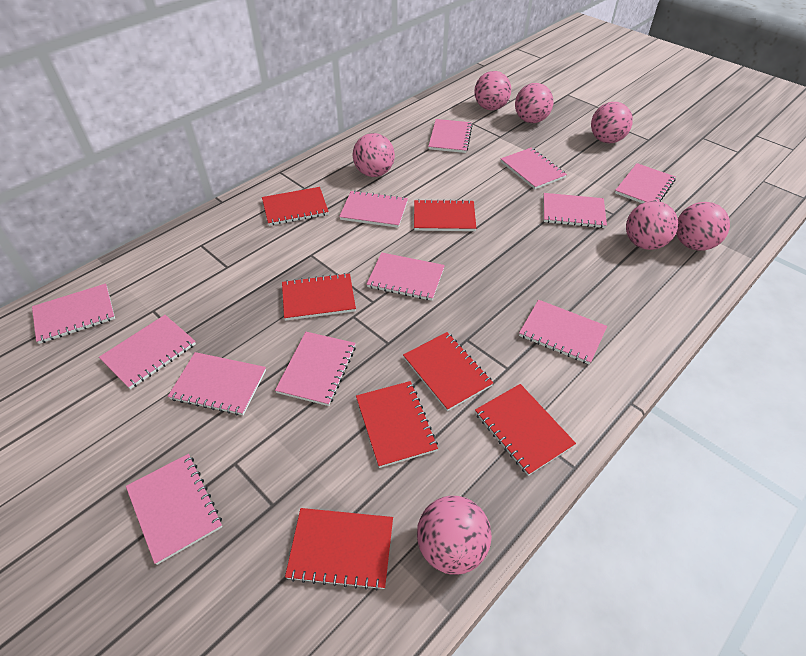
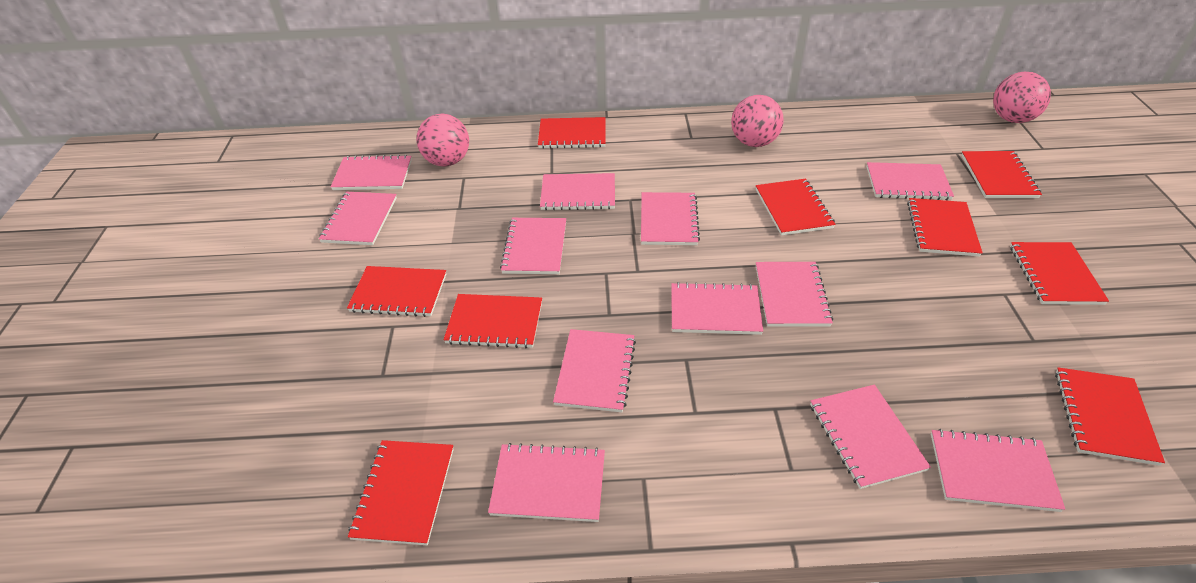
pink ball: [353,133,395,177] [417,496,492,575] [474,71,511,110] [515,83,553,123] [591,102,633,143] [626,201,678,250] [676,202,730,251] = 7 -> [417,114,469,166] [731,95,784,147] [993,72,1051,123] = 3
red notebook: [262,187,329,226] [282,273,356,321] [285,508,393,591] [356,381,438,468] [403,332,493,411] [414,199,476,231] [475,384,576,476] = 7 -> [347,266,446,317] [348,440,454,545] [444,294,542,348] [538,117,606,149] [756,179,836,235] [907,198,983,257] [961,151,1042,198] [1010,242,1109,305] [1055,367,1165,466] = 9

